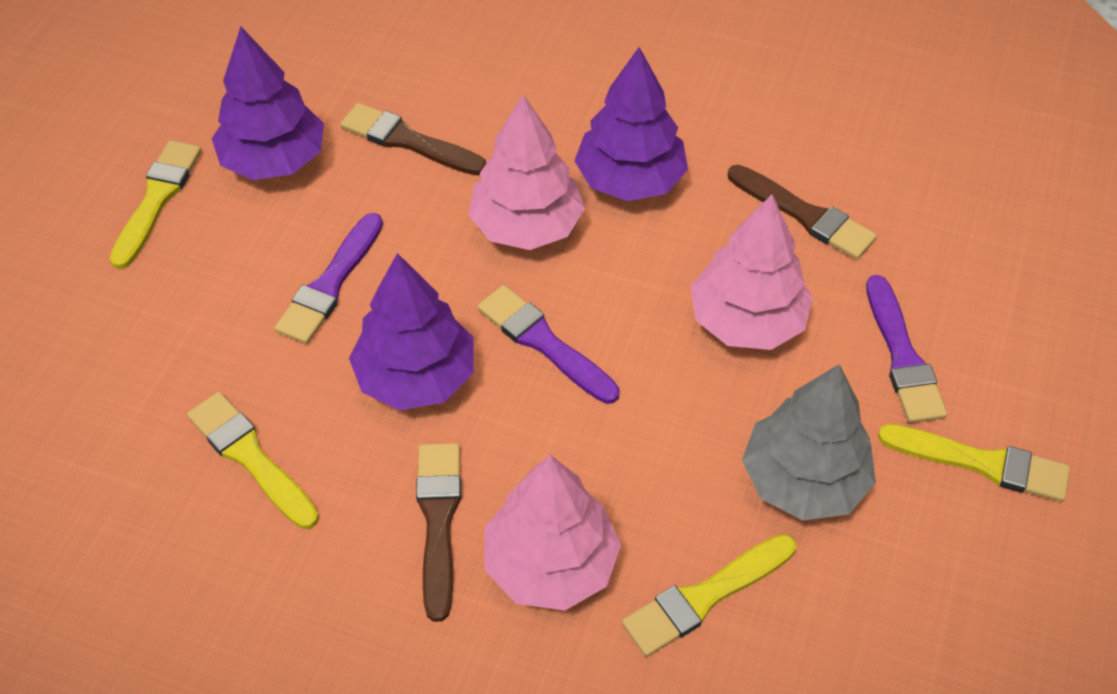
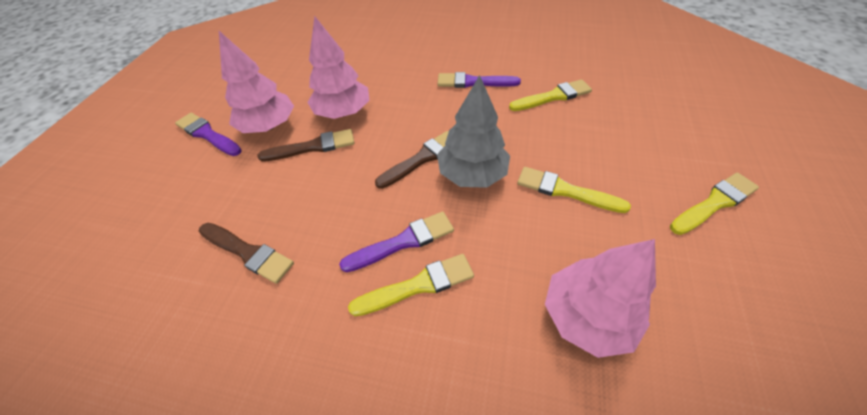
purple tree: [212,26,324,180] [349,253,474,410] [574,47,688,201] = 3 -> none = 0

